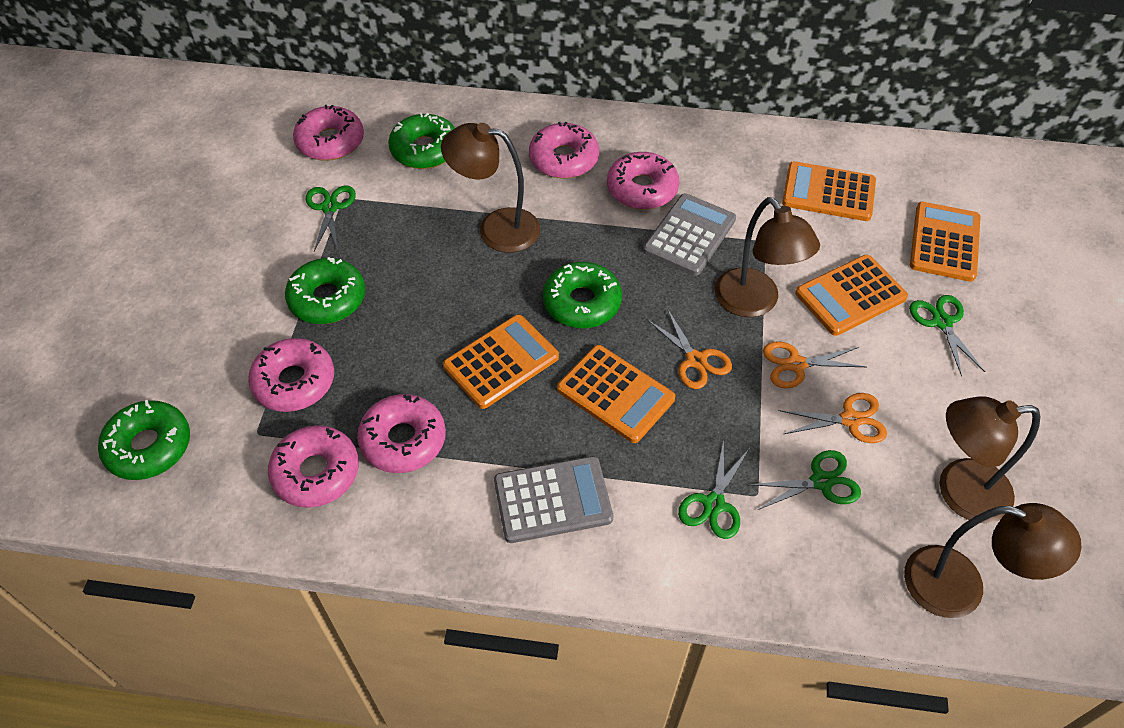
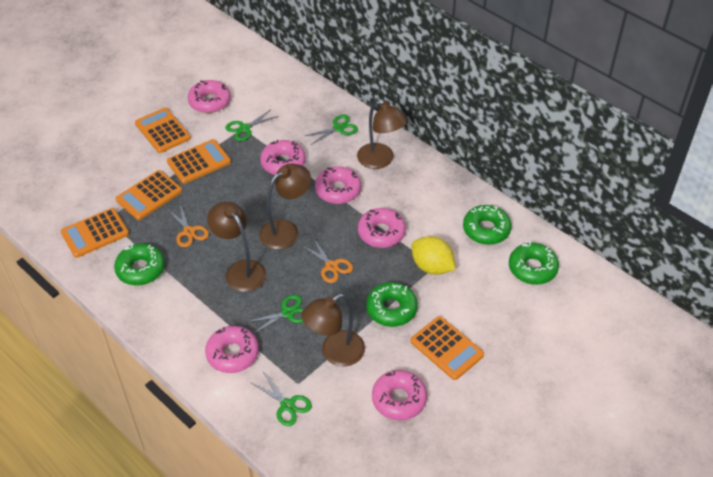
grey calculator: [494,456,613,543] [643,193,736,276] = 2 -> none = 0
orange scissors: [647,308,732,389] [763,341,866,389] [779,393,887,443] = 3 -> [167,204,209,248] [301,237,353,283] = 2
yellow lemon: none = 0 -> [411,236,456,275] = 1

